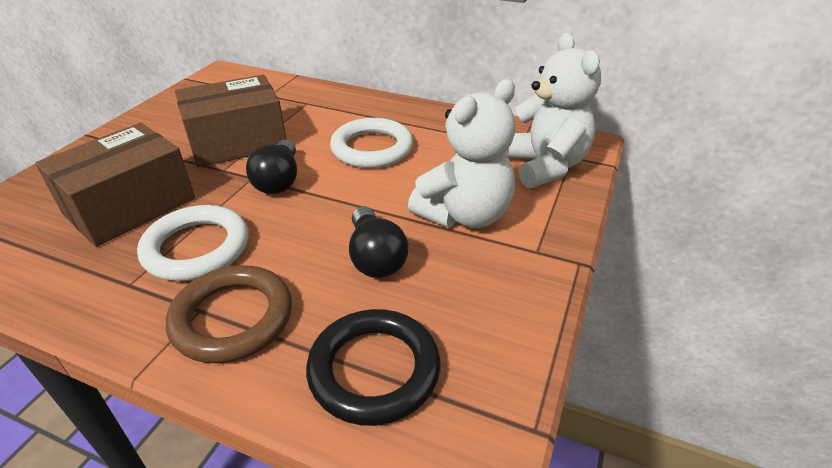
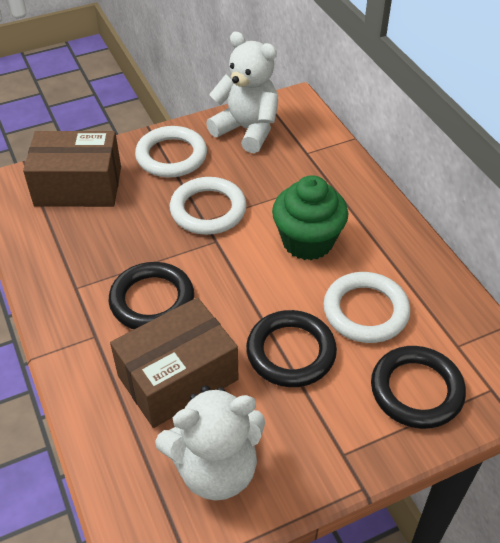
black light bulb: [246,139,297,194] [349,206,408,278] = 2 -> none = 0
black ring: [306,309,441,426] = 1 -> [109,262,194,329] [246,310,337,387] [371,346,466,429] = 3
brown ring: [166,265,292,363] = 1 -> none = 0
green cupcake: none = 0 -> [272,175,348,260] = 1
white ring: [137,205,249,281] [330,118,413,168] = 2 -> [135,126,207,178] [170,177,247,235] [323,272,410,343] = 3

